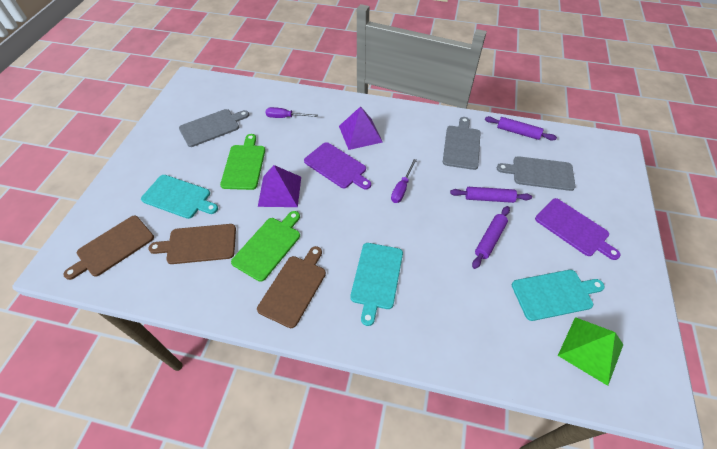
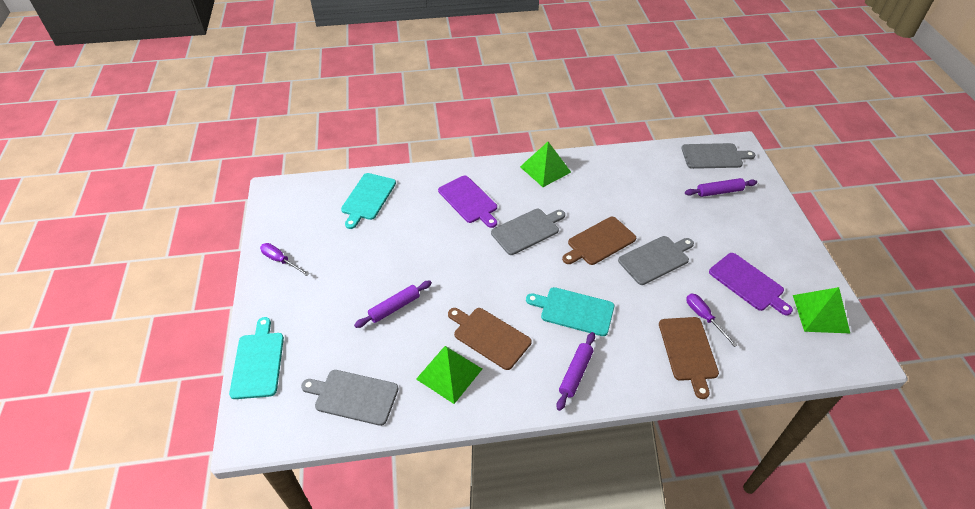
green cutting board: [220,134,265,190] [231,211,300,282] = 2 -> none = 0
green pyramid: [558,317,624,386] = 1 -> [416,346,482,404] [520,142,571,187] [793,287,850,333] = 3
grey cutting board: [179,109,249,147] [443,117,481,170] [497,156,575,191] = 3 -> [301,370,399,426] [491,209,565,255] [618,236,694,285] [681,143,755,169] = 4
purple pyramid: [258,165,301,207] [339,106,383,150] = 2 -> none = 0

